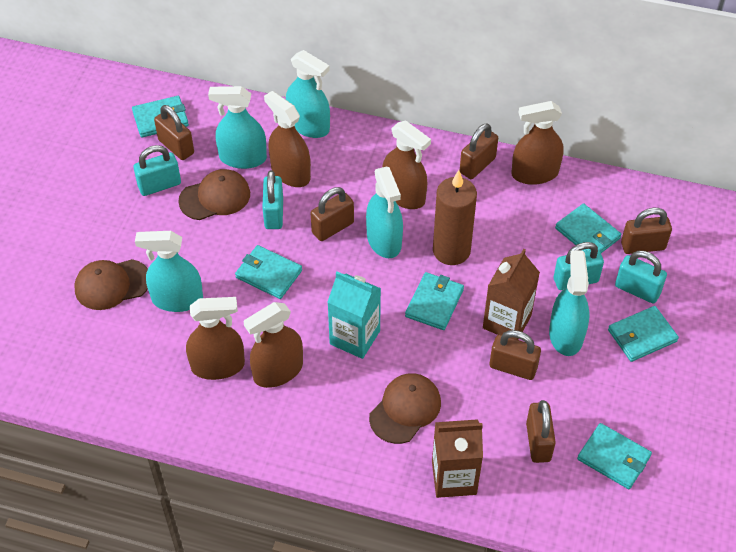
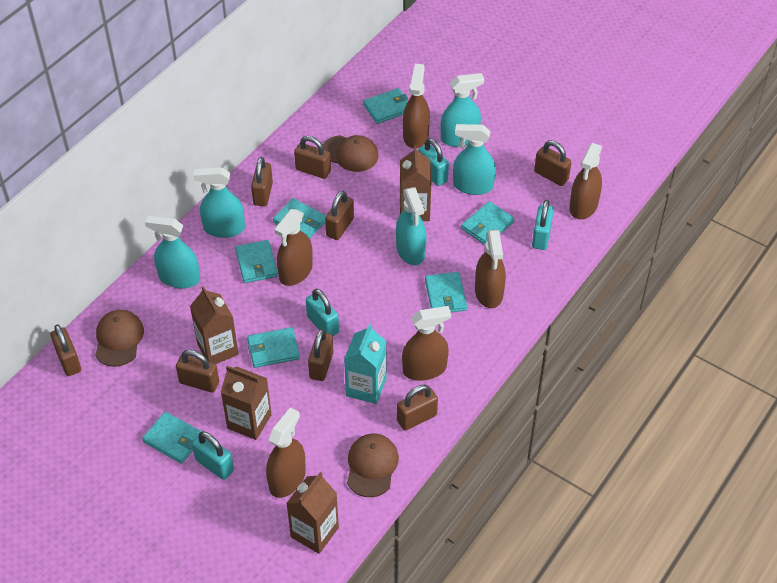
brown candle: [433,170,477,265] = 1 -> none = 0
brown carton: [432,419,483,498] [483,249,540,340] = 2 -> [190,286,239,364] [221,365,272,440] [286,472,339,554] [400,146,431,221] = 4
brown padlock: [154,105,194,160] [311,187,354,241] [460,123,498,179] [490,330,541,380] [526,400,556,463] [621,208,672,254] = 6 -> [50,324,81,376] [176,350,219,393] [251,157,273,206] [294,136,331,179] [308,329,333,381] [325,190,354,240] [397,385,438,431] [534,141,571,186] = 8
brown spray bottle: [186,297,245,380] [243,302,303,388] [264,91,311,187] [382,120,431,209] [511,101,564,185] = 5 -> [266,407,306,498] [274,209,313,286] [402,306,451,381] [403,64,430,148] [475,230,506,308] [569,143,602,219] = 6
turquoise wallet: [132,96,189,138] [235,245,302,299] [405,272,464,330] [555,204,621,253] [577,423,652,489] [608,306,679,362] = 6 -> [142,412,202,464] [235,240,278,283] [247,327,300,368] [273,198,326,239] [363,88,409,124] [425,272,467,312] [461,201,514,245] = 7

